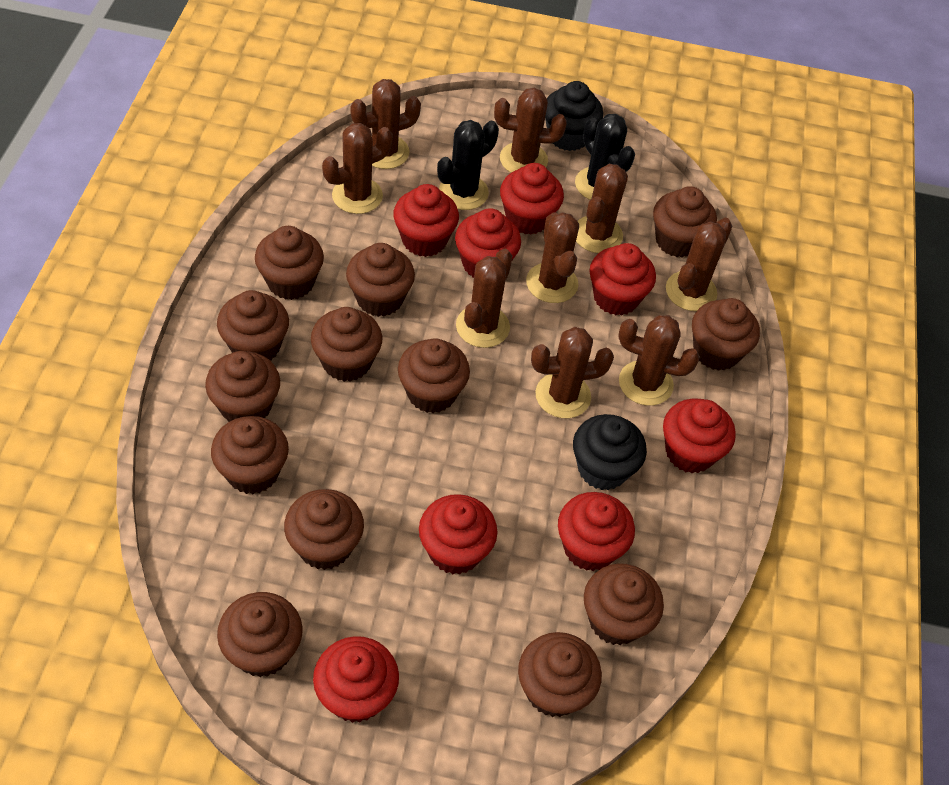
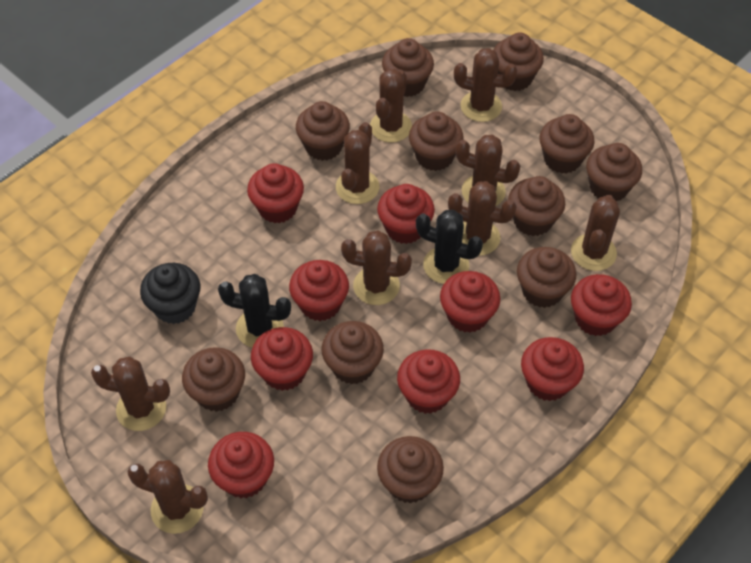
black cupcake: [545,81,603,151] [573,414,647,490] = 2 -> [140,263,200,324] = 1
brown cupcake: [205,351,280,422] [211,416,289,494] [217,290,289,361] [217,592,303,677] [255,226,324,300] [284,489,364,570] [311,307,382,382] [346,243,415,317] [398,338,470,413] [518,632,602,717] [584,563,664,645] [653,186,717,257] [692,298,760,371] = 13 -> [182,347,245,412] [296,101,350,161] [322,321,384,385] [377,436,444,503] [382,38,434,97] [409,111,464,171] [494,33,544,91] [508,176,565,236] [517,247,576,308] [540,114,594,174] [586,143,642,201] = 11
red cupcake: [313,636,399,723] [393,184,459,257] [419,494,497,574] [455,208,521,278] [500,163,564,235] [558,492,635,571] [589,243,656,316] [663,398,736,473] = 8 -> [208,432,274,498] [247,163,304,223] [251,327,313,391] [289,260,349,321] [377,184,435,244] [397,349,460,414] [440,271,500,333] [521,337,584,401] [571,274,632,336] = 9

